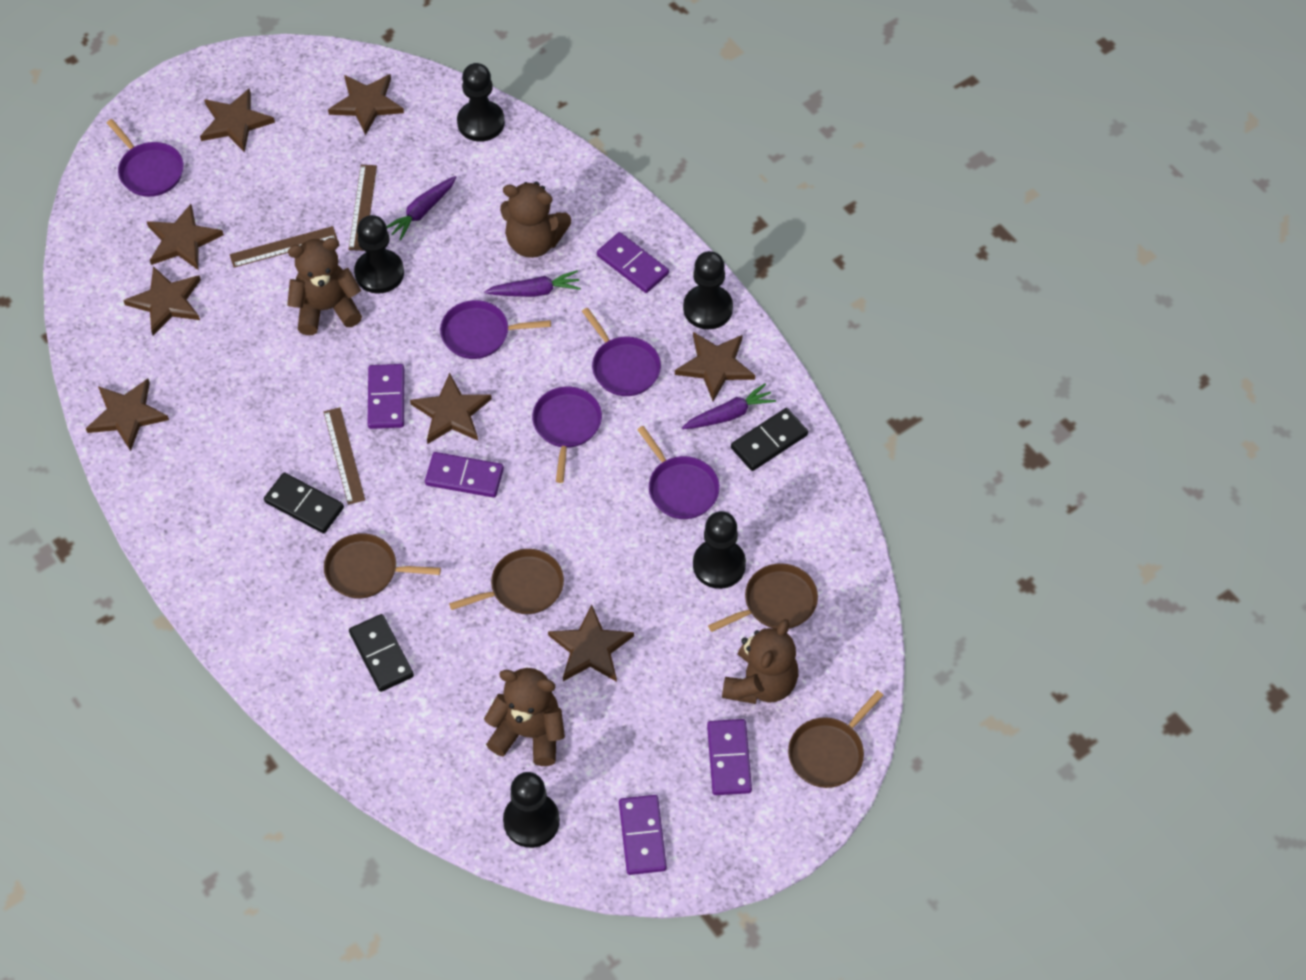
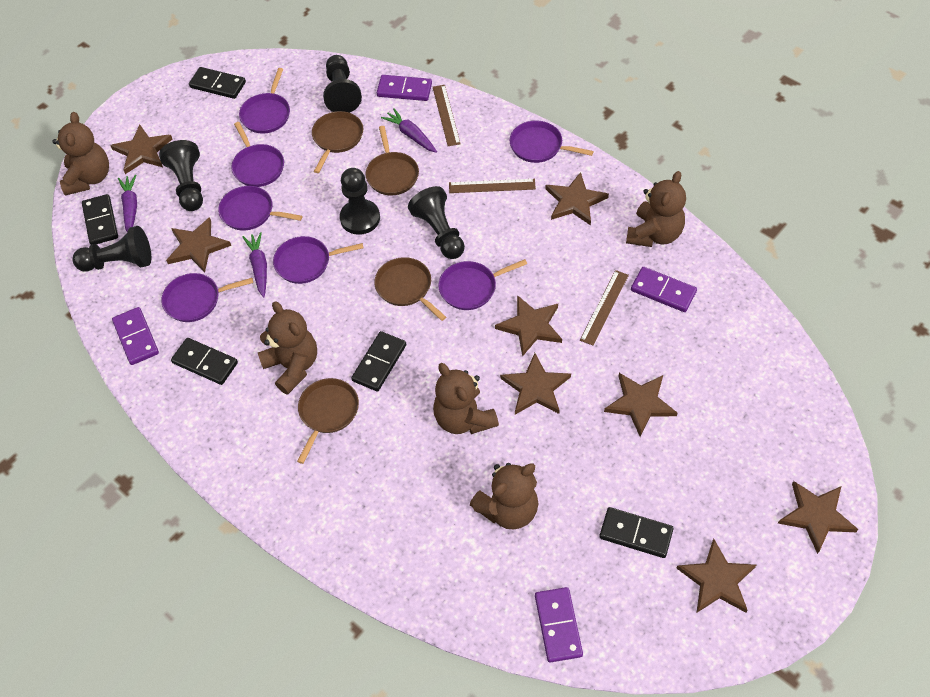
black domino: [264,472,344,533] [349,614,414,692] [731,408,808,471] = 3 -> [82,194,118,245] [171,338,238,385] [189,67,246,99] [351,331,406,392] [599,507,674,558] = 5
brown teddy bear: [287,238,362,335] [484,668,565,766] [500,182,571,258] [722,619,798,704] = 4 -> [52,112,109,196] [258,301,317,395] [433,363,499,434] [470,463,539,530] [626,171,686,247] = 5
purple domino: [368,364,404,429] [425,452,504,498] [597,232,669,293] [619,795,667,875] [707,719,752,795] = 5 -> [112,307,159,365] [377,75,432,101] [535,587,583,663] [631,267,697,312] = 4
purple pan: [107,119,184,197] [440,300,551,359] [532,387,602,483] [582,308,661,396] [637,426,720,519] = 5 -> [161,273,253,322] [218,186,302,230] [231,122,284,187] [239,68,290,134] [273,236,363,284] [438,259,527,310] [510,120,594,163] = 7

